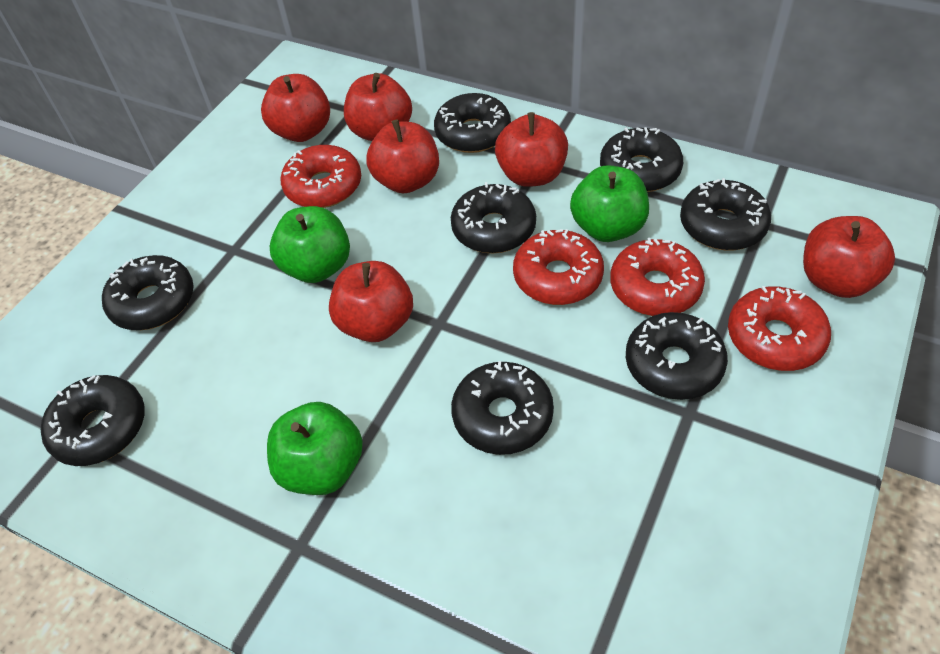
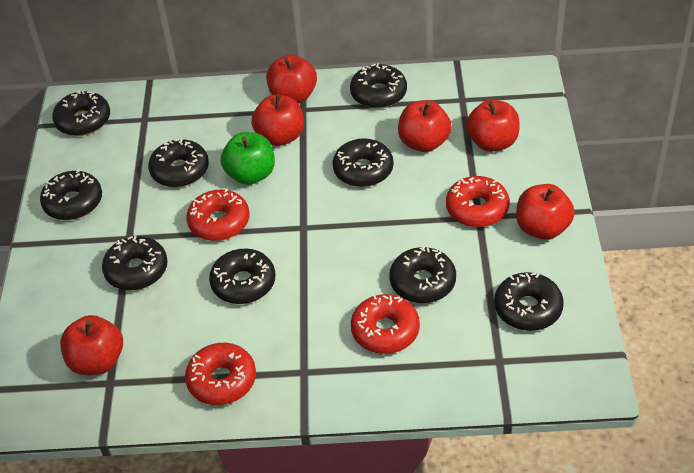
black donut: [41,375,145,466] [102,255,194,330] [434,93,511,153] [451,182,536,253] [451,361,554,455] [600,127,683,192] [626,312,728,400] [680,178,771,251] = 8 -> [40,169,102,220] [52,90,110,136] [102,235,168,291] [148,138,209,187] [209,248,275,304] [333,138,394,187] [350,63,407,109] [389,246,456,303] [494,272,564,331] = 9
green apple: [267,402,363,495] [270,206,350,283] [570,165,649,242] = 3 -> [221,132,275,185] = 1

